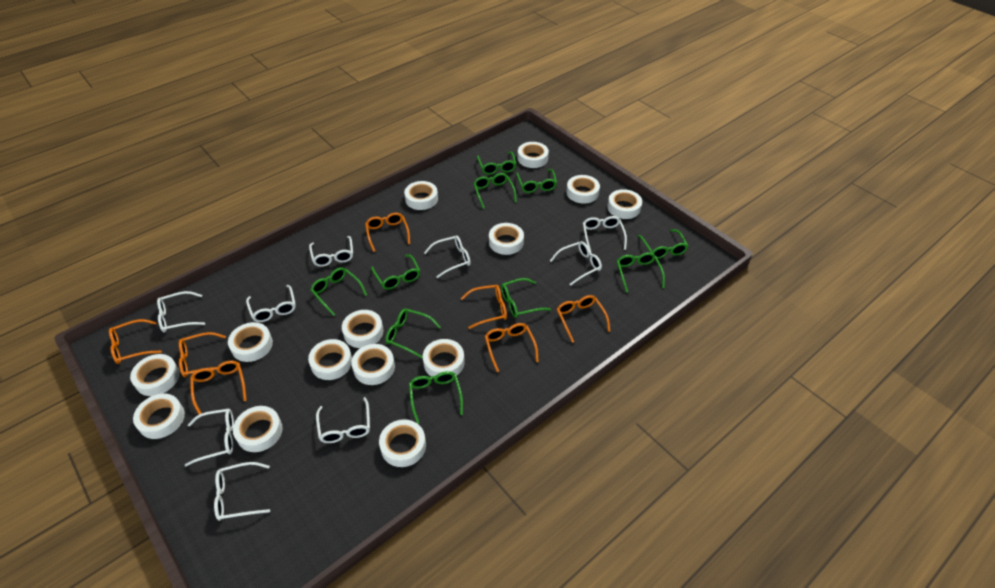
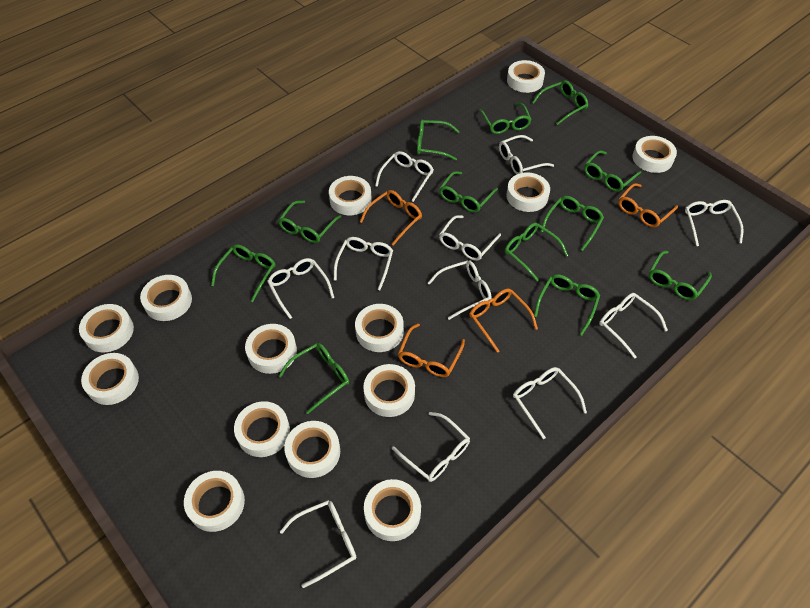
green glasses: [310,267,367,316] [371,255,420,290] [385,309,441,358] [409,371,463,424] [473,173,517,209] [477,152,516,175] [501,278,551,318] [516,169,557,193] [617,252,665,293] [638,229,688,259] = 10 -> [211,245,275,302] [278,200,341,243] [279,343,349,414] [417,120,460,161] [439,171,498,213] [479,103,532,134] [505,223,568,281] [532,80,588,125] [534,274,600,335] [540,196,604,251] [584,150,641,192] [649,251,712,300] = 12
orange glasses: [109,319,162,364] [179,332,226,377] [190,361,247,414] [365,213,410,252] [461,285,507,329] [485,323,539,372] [557,295,610,343] = 7 -> [360,190,422,245] [398,323,465,377] [469,289,538,353] [618,183,678,227] = 4
white glasses: [157,291,205,332] [185,408,234,466] [214,462,270,521] [246,285,296,322] [309,236,353,267] [316,397,370,443] [424,236,471,278] [550,241,602,285] [583,216,627,252] = 9 -> [267,258,334,319] [280,500,356,588] [334,237,393,290] [375,151,434,202] [392,412,470,482] [428,260,492,320] [439,215,501,261] [499,135,554,174] [513,367,587,439] [599,293,668,359] [685,200,744,246] = 11

